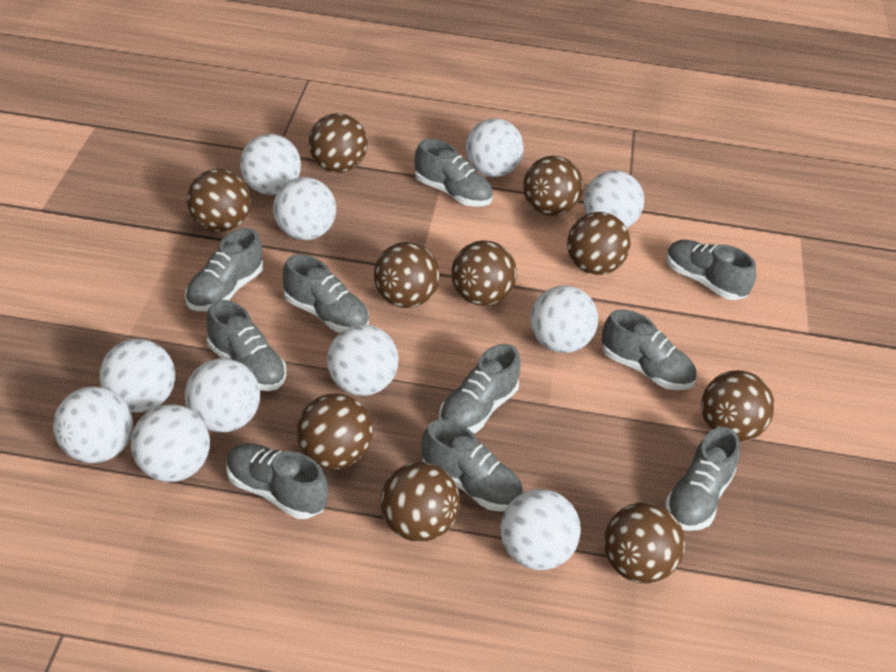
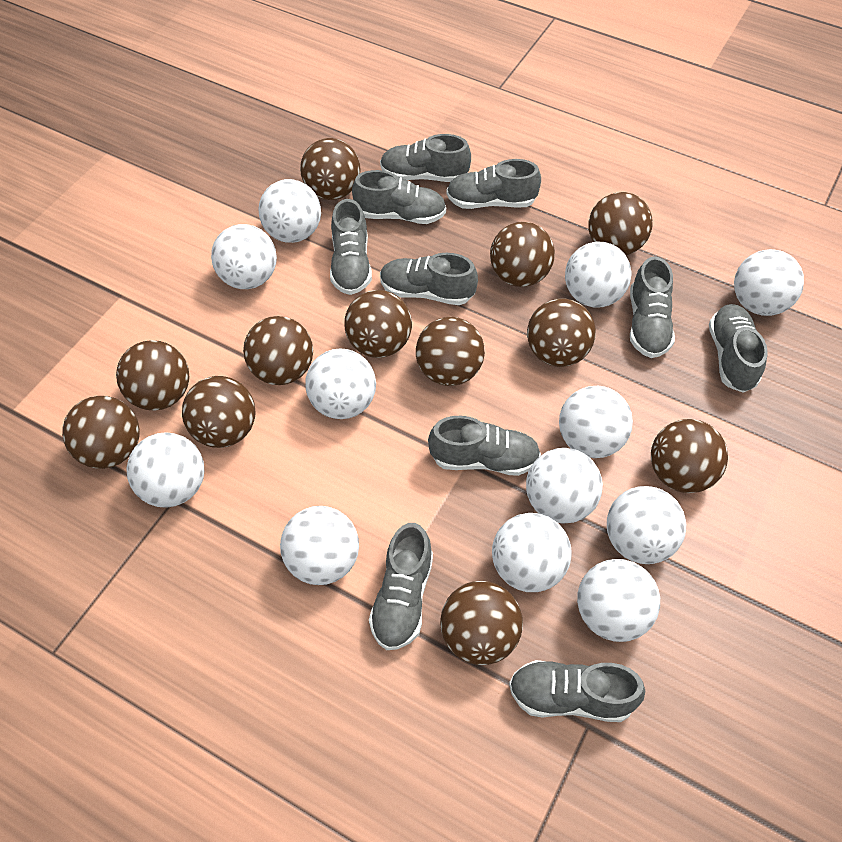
brown ball: [187,169,251,232] [297,393,373,469] [309,113,368,173] [374,242,440,308] [381,462,460,542] [451,240,517,306] [523,156,583,216] [567,212,630,275] [604,502,685,584] [701,370,775,442] = 10 -> [62,396,140,469] [116,340,189,411] [182,376,256,448] [243,316,313,385] [300,138,361,200] [344,290,412,358] [416,317,485,386] [440,581,523,665] [490,222,555,287] [527,298,596,367] [589,192,653,255] [651,419,728,493] = 12
white ball: [53,386,133,463] [100,339,175,412] [131,404,210,482] [185,358,260,432] [240,134,301,195] [273,177,336,240] [327,324,398,396] [466,118,524,177] [500,489,581,570] [530,285,598,353] [583,170,644,228] = 11 -> [126,432,204,508] [211,224,277,289] [258,179,321,243] [280,506,359,585] [305,348,376,419] [492,513,572,592] [526,448,603,524] [559,386,633,458] [565,242,631,307] [577,559,660,642] [607,486,686,564] [734,249,804,316] = 12

